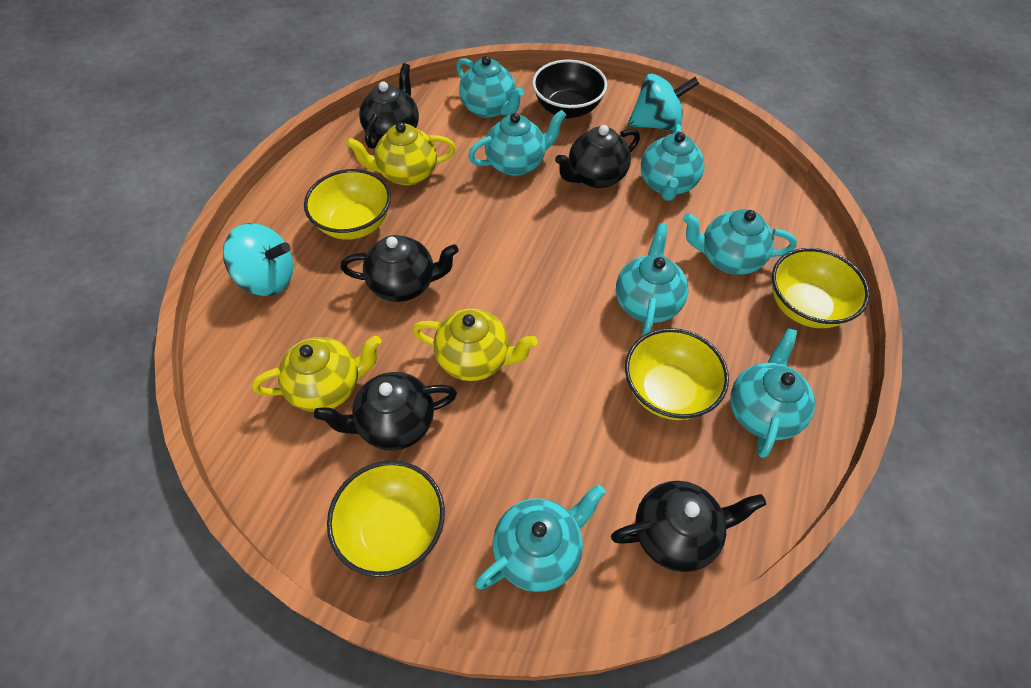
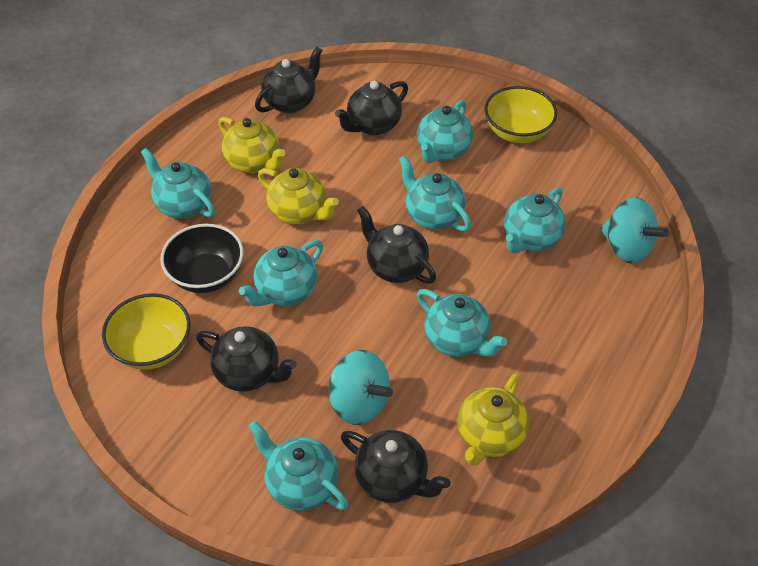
yellow bowl: [304,169,391,240] [327,461,445,577] [625,328,729,420] [772,248,870,328] = 4 -> [102,293,191,370] [485,86,557,143] = 2

